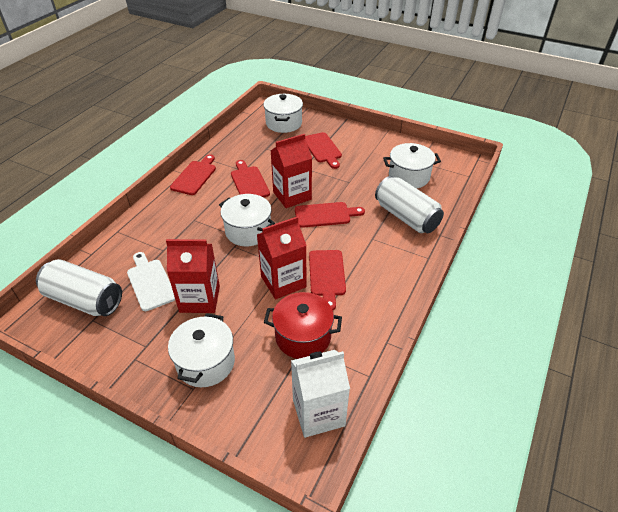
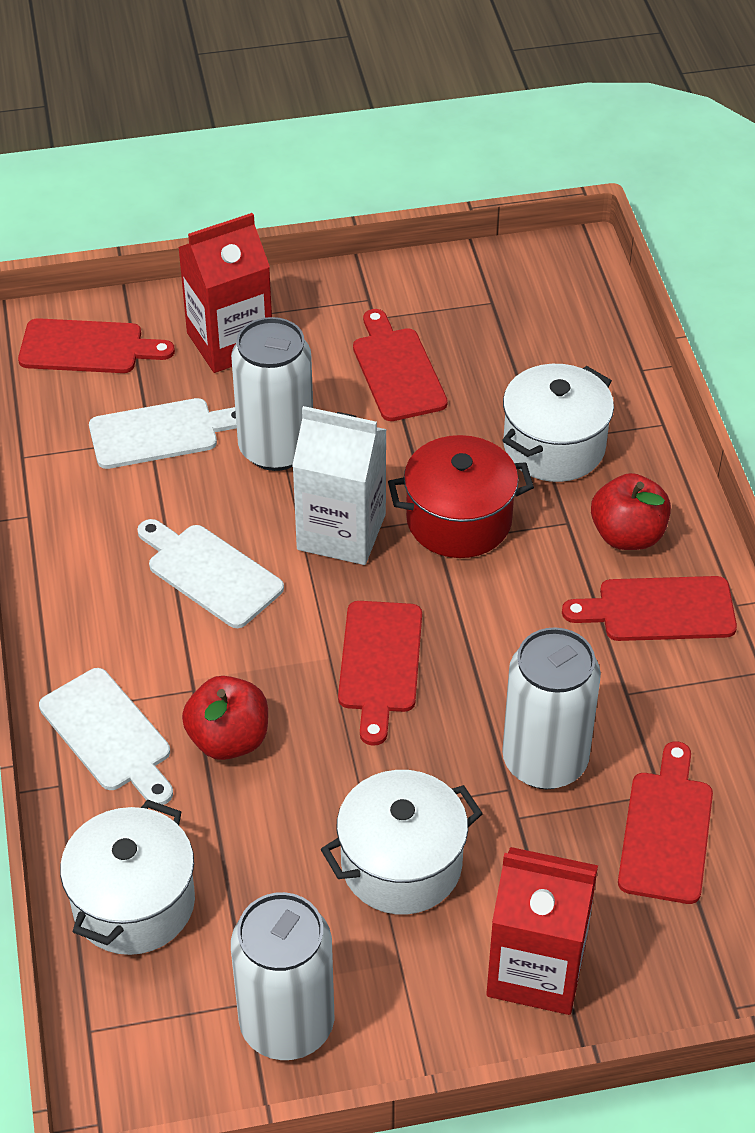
red apple: none = 0 -> [182,676,268,760] [591,473,671,550] = 2
red carton: [166,239,220,313] [257,217,307,299] [271,134,312,208] = 3 -> [178,213,272,373] [486,847,598,1015] = 2
white can: [36,259,122,316] [375,176,444,233] = 2 -> [231,317,313,471] [231,892,334,1060] [502,627,601,789] = 3
white cutting board: [127,252,175,311] = 1 -> [39,668,173,805] [89,398,237,469] [137,519,284,628] = 3
white pot: [168,313,235,387] [219,194,275,246] [263,94,303,133] [383,143,441,188] = 4 -> [60,799,195,955] [321,770,483,914] [502,364,614,482] = 3

